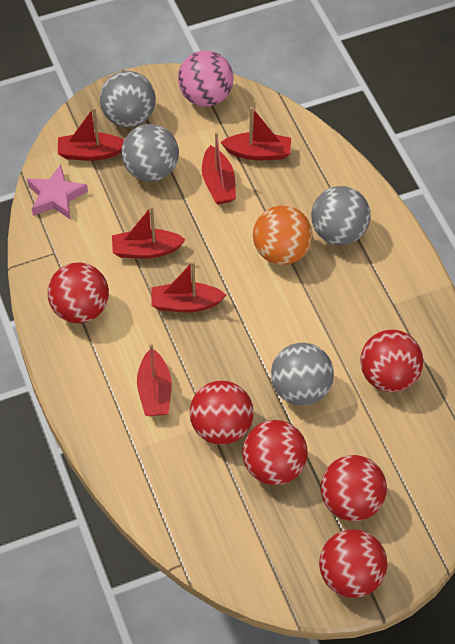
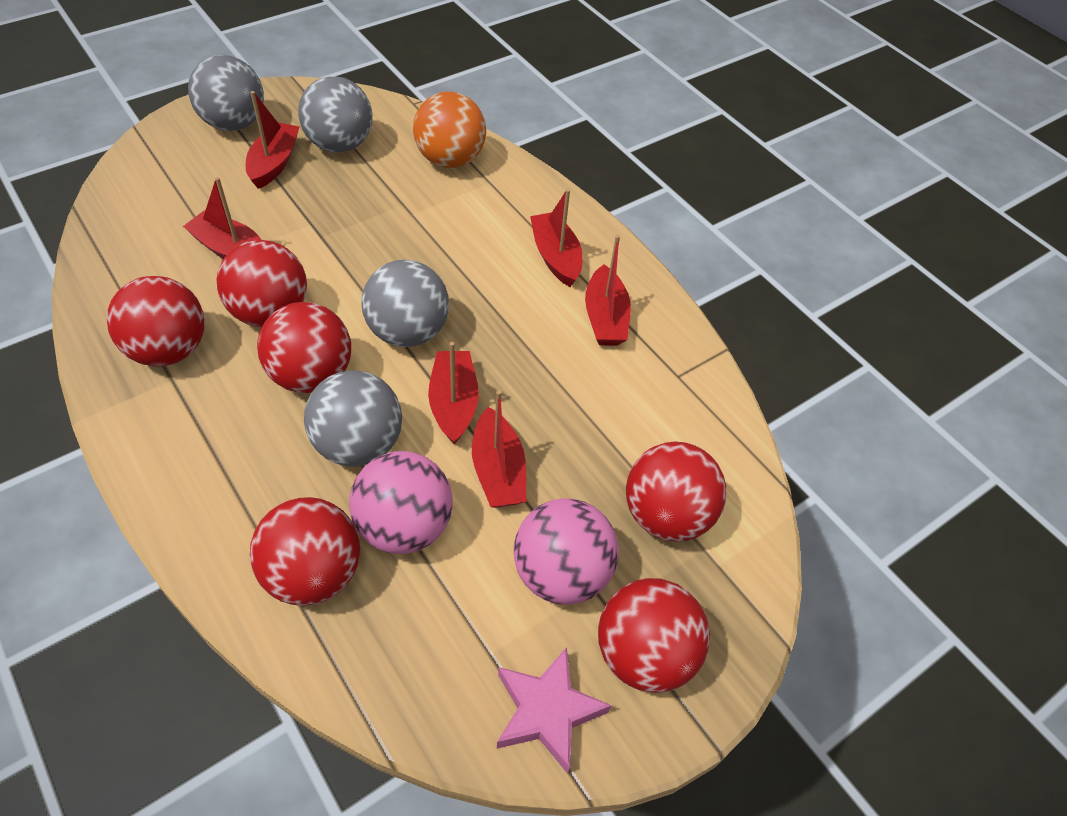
pink ball: [178,50,234,107] = 1 -> [349,451,453,554] [514,499,619,605] = 2

